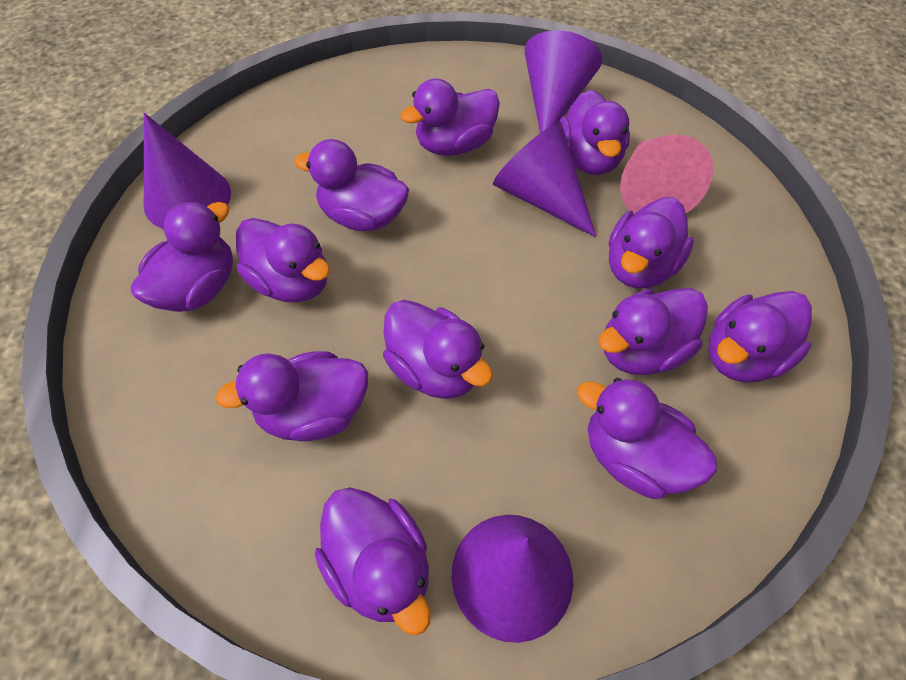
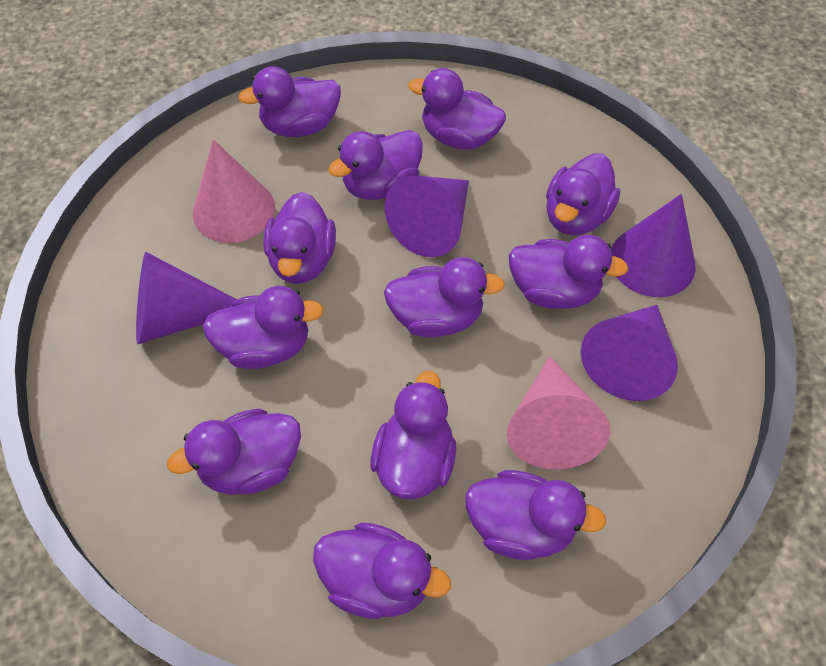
pink cone: [620,135,713,214] = 1 -> [193,139,275,243] [507,356,610,470] = 2

